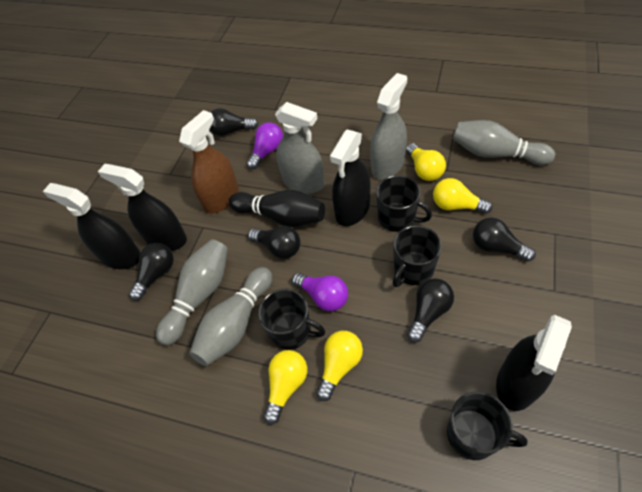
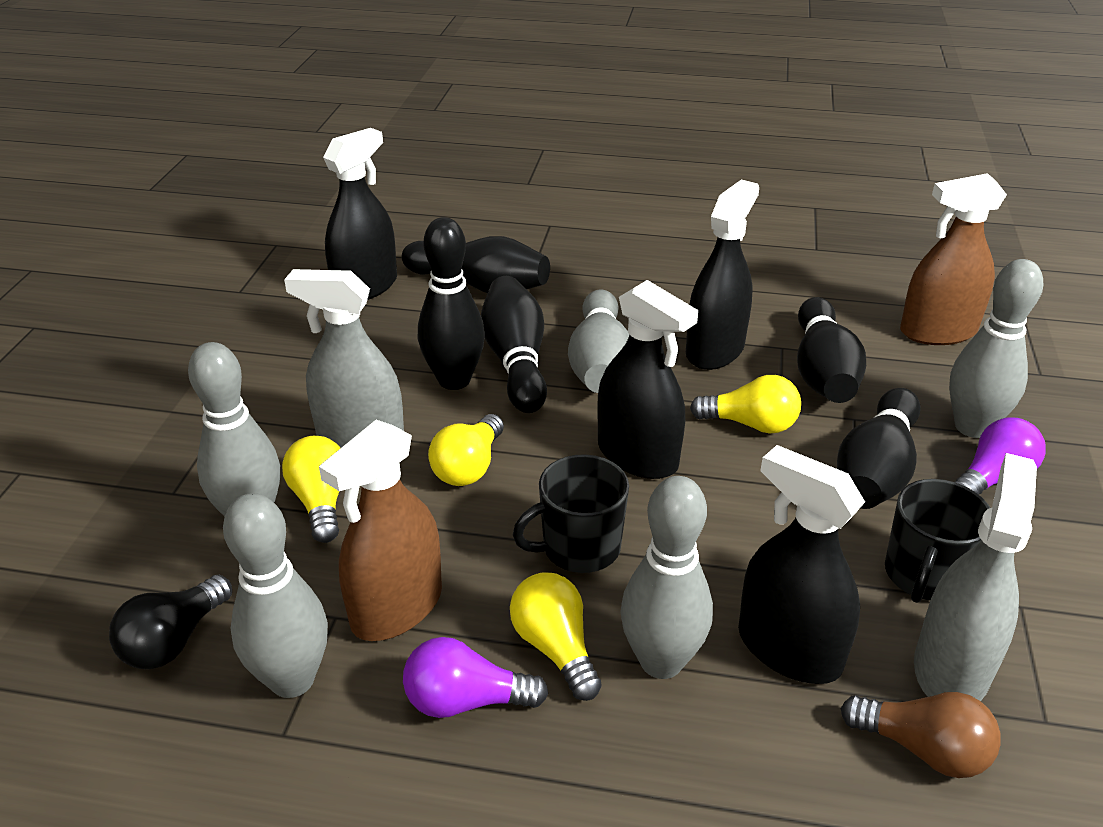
black bowling pin: [229,190,325,227] = 1 -> [402,236,550,293] [418,217,485,390] [481,276,547,413] [797,297,866,403] [837,388,921,509] = 5
black light bulb: [129,243,174,301] [209,108,258,136] [248,226,300,259] [407,278,454,342] [473,218,536,262] = 5 -> [109,575,232,669] = 1
black mug: [258,289,325,350] [376,175,432,232] [393,225,442,287] [447,392,528,460] = 4 -> [513,454,629,573] [885,479,990,603] = 2
brown light bulb: none = 0 -> [841,692,1001,778] = 1
brown spray bottle: [179,110,238,214] = 1 -> [319,420,442,641] [900,173,1007,345] = 2
grey bowling pin: [156,239,228,345] [190,267,272,366] [453,120,555,165] = 3 -> [188,342,280,517] [223,493,328,698] [568,290,630,393] [620,476,713,679] [949,259,1043,438] = 5

